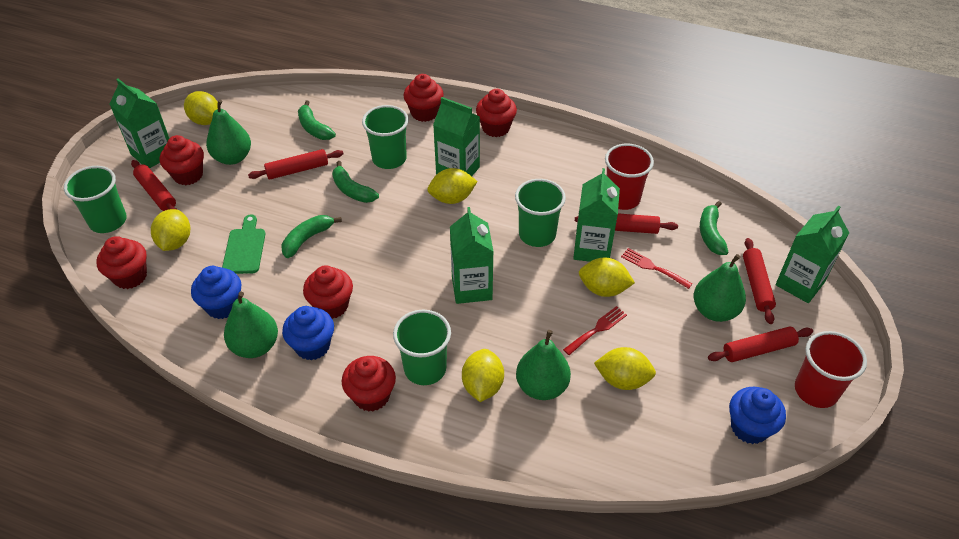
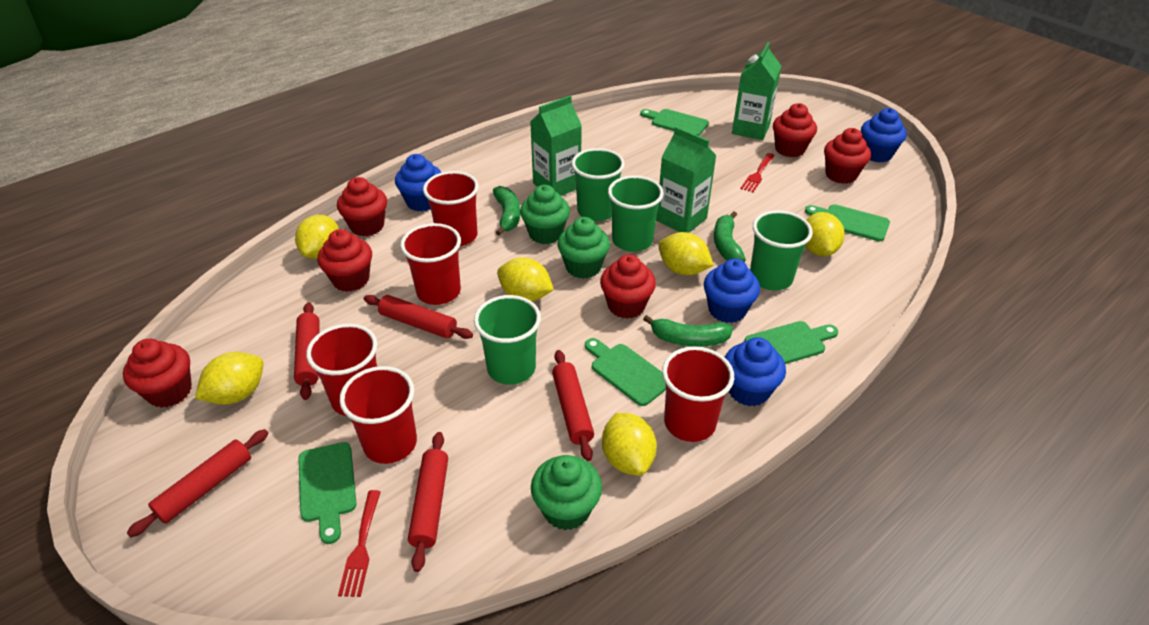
blue cupcake: [191,266,241,319] [282,306,334,360] [729,387,786,444] = 3 -> [395,154,441,211] [704,259,760,323] [725,337,786,406] [861,108,907,162] = 4
green banana: [282,215,342,258] [298,100,336,140] [332,161,379,203] [700,201,729,255] = 4 -> [493,186,520,236] [643,315,733,347] [714,212,746,262] = 3
green carton: [109,79,170,168] [433,97,480,176] [450,207,494,304] [573,168,620,262] [775,206,849,303] = 5 -> [530,96,582,196] [656,126,717,233] [732,42,781,140] = 3
green cupcake: none = 0 -> [520,185,570,244] [531,455,602,530] [558,217,610,279] = 3
green cutting board: [222,215,265,274] = 1 -> [298,442,356,544] [585,338,666,406] [640,109,709,136] [744,321,838,364] [805,204,890,241] = 5
green pear: [206,100,251,165] [224,291,278,358] [516,330,571,400] [694,254,746,322] = 4 -> none = 0
red cup: [605,144,654,210] [795,331,867,408] = 2 -> [306,324,378,416] [339,366,417,464] [400,223,461,305] [423,171,479,246] [662,346,734,442] = 5

